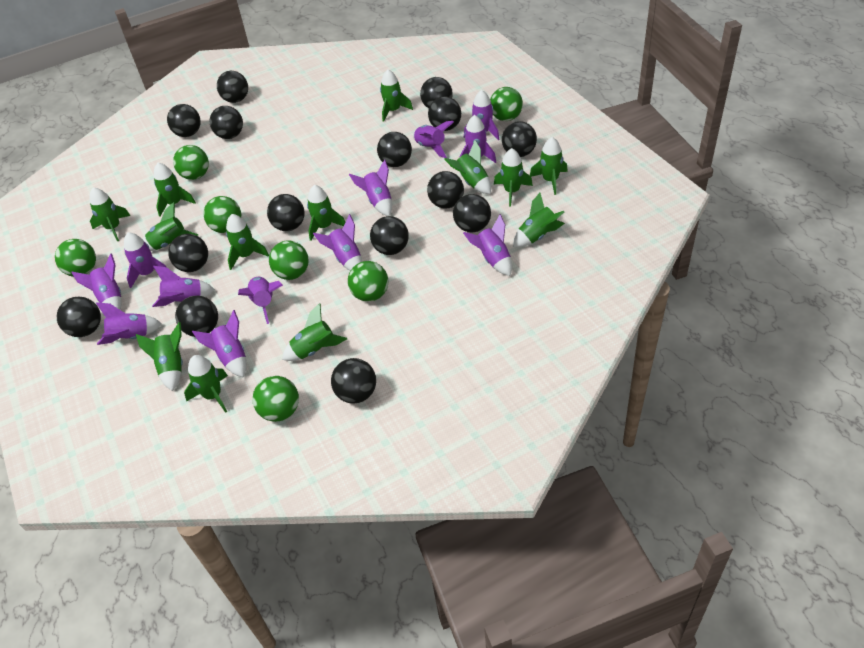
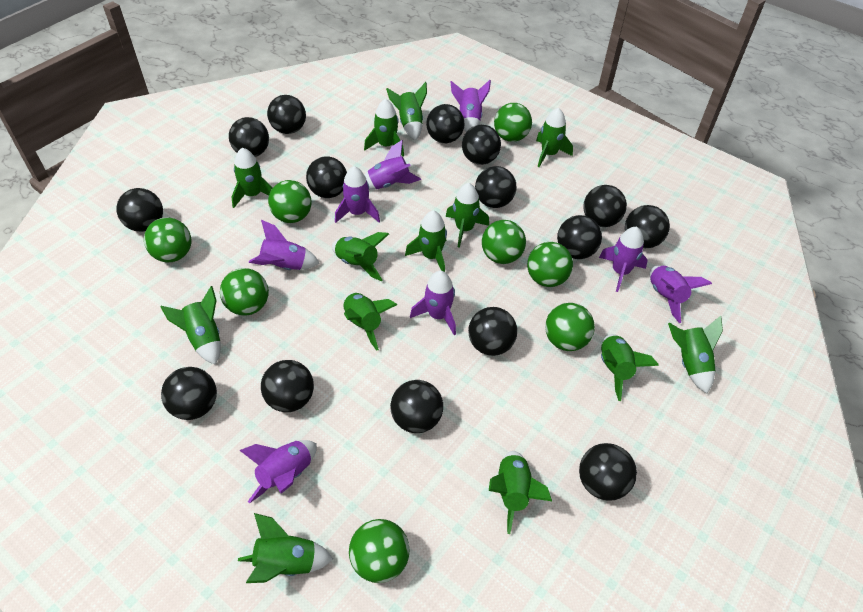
green ball: [55,239,96,277] [173,145,209,180] [203,196,241,233] [252,376,299,422] [269,240,309,280] [348,261,388,302] [490,87,523,121] = 7 -> [144,218,191,262] [220,268,269,316] [268,180,312,223] [349,519,410,583] [482,220,526,264] [494,103,532,142] [527,242,573,287] [545,303,595,351] = 8
purple rocket: [71,253,122,310] [96,302,162,345] [124,232,166,288] [152,266,215,307] [192,310,246,378] [238,277,283,324] [313,214,362,271] [349,159,392,216] [413,121,454,158] [459,115,496,163] [463,214,512,276] [464,90,499,140] = 12 -> [239,440,317,504] [249,220,320,270] [335,166,380,223] [364,140,421,190] [410,271,456,335] [451,80,491,132] [599,227,648,292] [650,265,712,323] = 8

